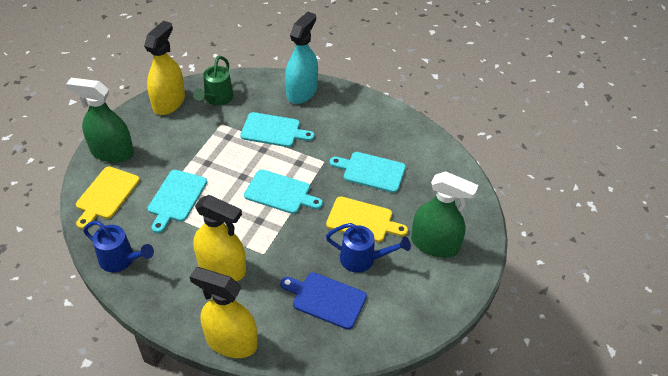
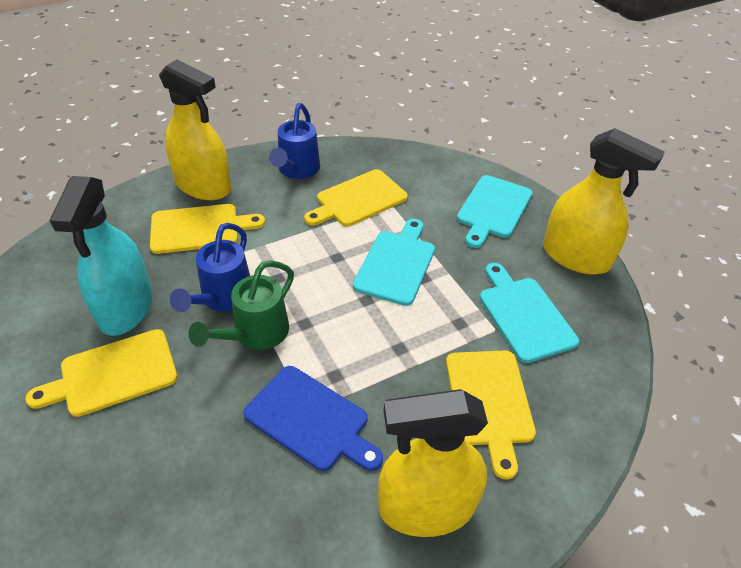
green spray bottle: [66,78,134,163] [411,171,479,258] = 2 -> none = 0
turquoise cutting board: [148,170,207,233] [240,112,314,147] [244,169,323,214] [330,152,406,193] = 4 -> [353,219,435,306] [457,175,533,248] [480,263,579,363] = 3
yellow cutting board: [76,166,140,229] [326,196,408,242] = 2 -> [25,329,178,417] [150,204,265,254] [304,169,408,226] [446,351,536,480] = 4

